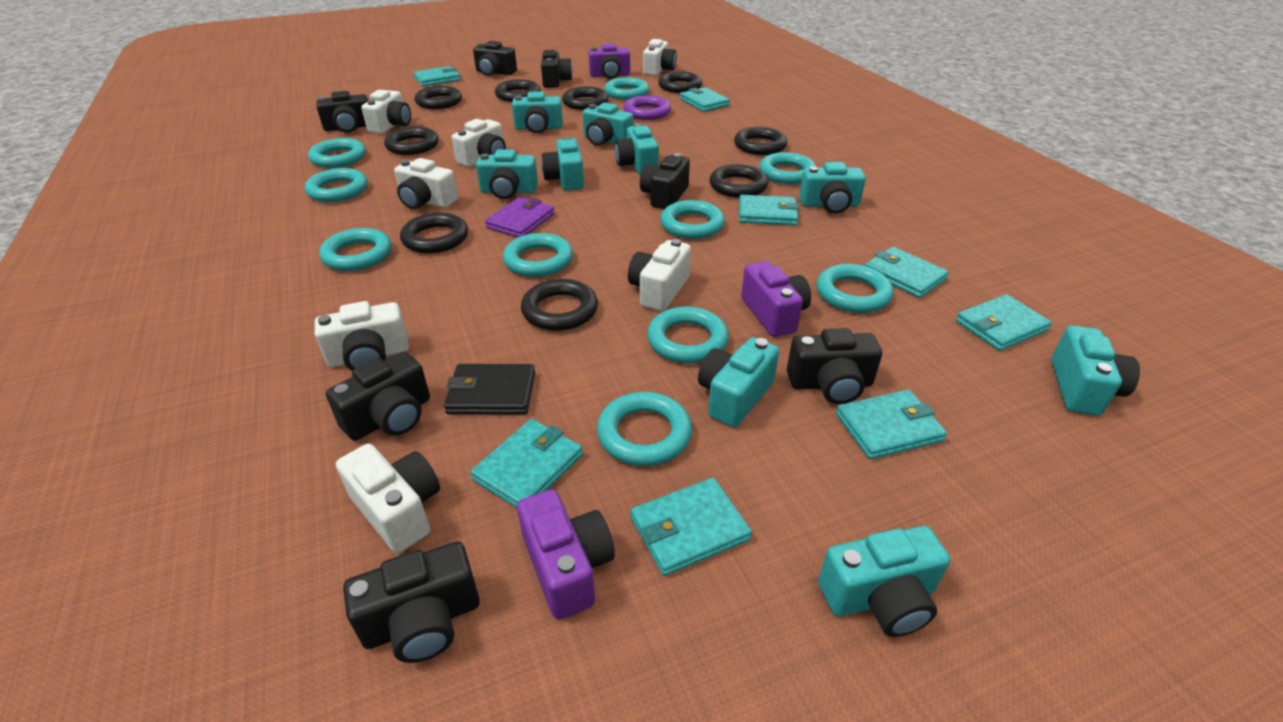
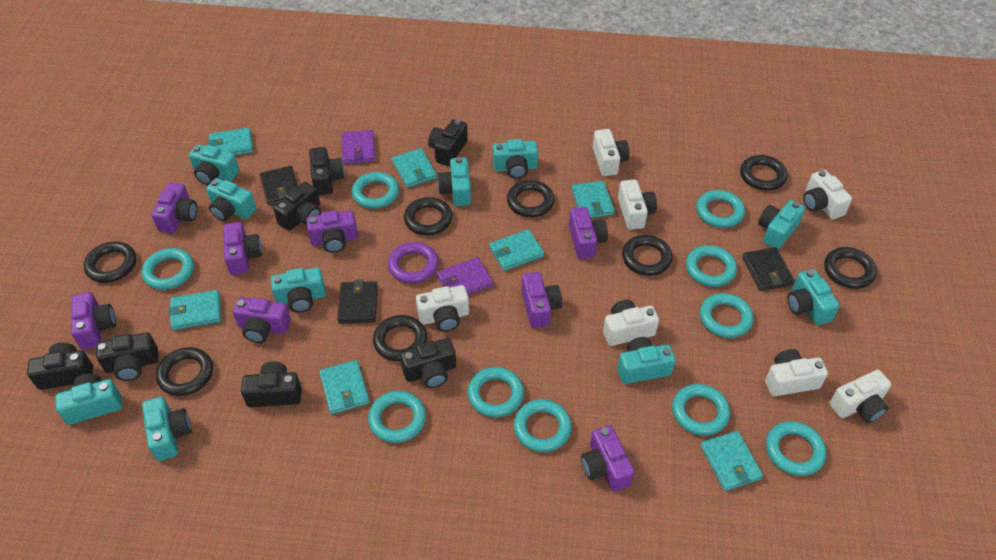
black ring: [384,126,439,155] [400,213,468,254] [415,86,462,109] [495,79,541,102] [521,279,598,331] [562,87,609,110] [658,71,702,93] [709,164,769,198] [734,127,787,155] = 9 -> [84,241,136,283] [156,347,213,396] [373,315,427,362] [404,197,452,236] [507,180,555,217] [622,235,673,276] [740,155,788,191] [824,247,877,289] = 8
black wallet: [444,364,535,415] = 1 -> [260,166,298,205] [337,280,378,324] [742,247,794,291] = 3
purple camera: [517,489,615,620] [588,43,630,79] [741,261,811,337] = 3 -> [71,292,116,349] [151,183,198,233] [223,222,262,275] [233,298,291,343] [306,210,358,253] [521,272,562,328] [569,207,608,259] [581,425,635,492] = 8
purple wallet: [485,197,555,238] = 1 -> [341,130,375,164] [437,257,493,295] = 2
turquoise camera: [476,149,538,199] [512,91,563,133] [541,136,584,190] [583,103,634,146] [615,123,659,175] [698,337,779,427] [799,162,866,214] [818,526,950,637] [1051,325,1140,416] = 9 -> [55,374,122,425] [142,397,192,461] [189,144,239,185] [206,178,256,221] [271,267,326,313] [437,157,471,206] [493,139,538,179] [617,337,676,384] [758,200,805,249] [787,269,840,325] = 10
turquoise wallet: [413,66,460,87] [470,419,583,508] [631,478,752,576] [680,87,730,112] [739,195,799,226] [836,390,947,459] [865,247,949,298] [956,294,1052,351] = 8 -> [169,290,221,330] [208,128,253,155] [319,360,370,414] [392,148,437,188] [489,229,544,271] [571,181,615,218] [700,431,763,491] = 7

